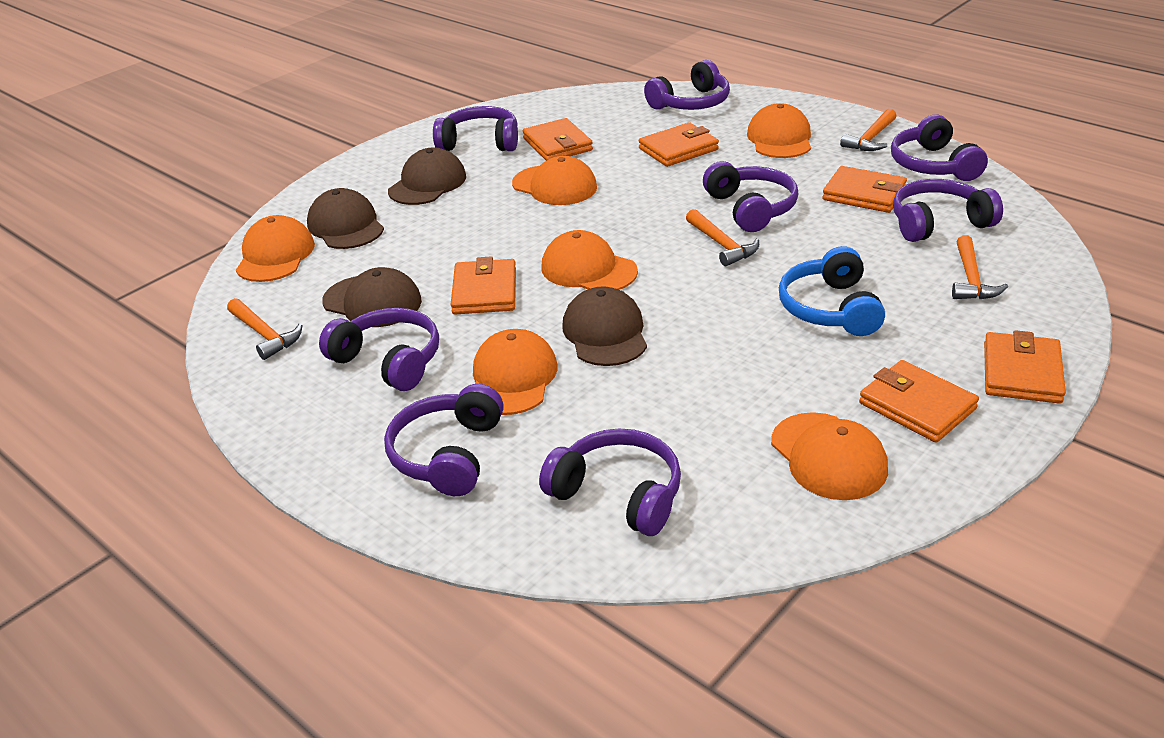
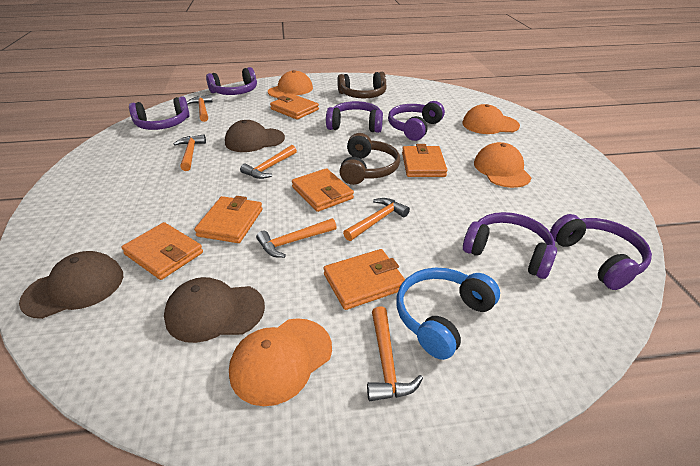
brown cap: [307,188,384,249] [322,267,422,327] [388,147,466,205] [562,286,647,366] = 4 -> [19,251,123,319] [164,277,265,343] [225,120,285,152] = 3
brown headphones: none = 0 -> [337,72,387,98] [339,133,400,185] = 2
orange cap: [236,215,315,282] [473,329,557,415] [512,156,597,205] [541,230,638,290] [747,103,811,158] [771,412,888,500] = 6 -> [229,318,332,406] [268,70,313,98] [462,104,520,134] [474,142,532,188] = 4
orange hammer: [227,298,303,360] [686,209,759,266] [840,109,896,151] [952,235,1008,299] = 4 -> [173,135,206,171] [187,94,213,122] [240,145,297,179] [256,218,337,258] [343,198,410,241] [367,306,423,401] = 6
purple headphones: [319,308,439,391] [384,384,504,496] [433,106,518,151] [539,429,681,536] [644,60,730,110] [703,161,798,232] [891,115,988,181] [893,179,1003,242] = 8 -> [129,96,190,130] [206,67,257,95] [326,101,383,133] [388,101,445,141] [463,212,557,279] [550,214,652,290] = 6

